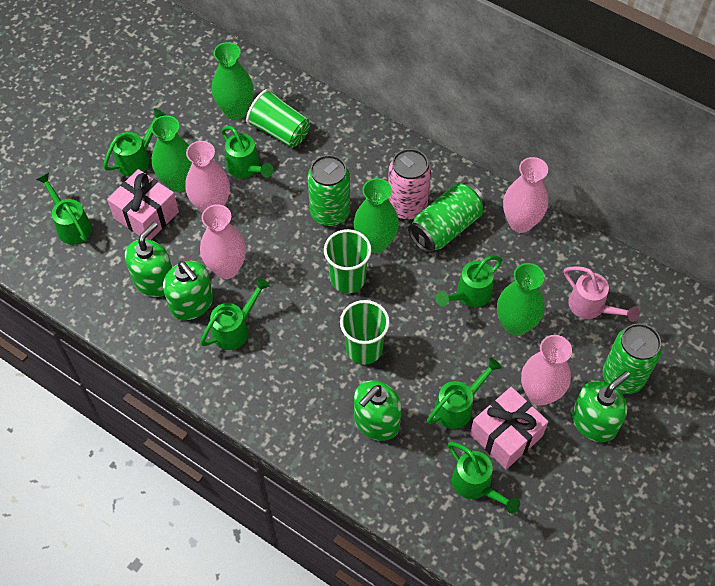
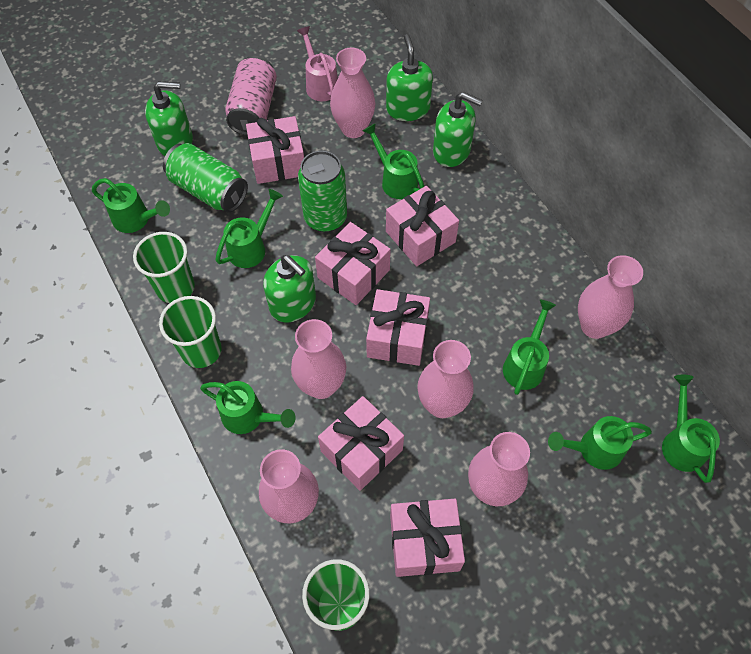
green can: [308,155,350,227] [408,182,485,253] [603,323,662,394] = 3 -> [163,143,248,213] [298,151,347,232] = 2
green vase: [151,115,192,192] [212,42,254,120] [354,178,399,253] [497,263,545,336] = 4 -> none = 0
pink gift: [107,169,179,240] [470,387,548,469] = 2 -> [246,116,304,184] [315,222,391,305] [318,396,404,491] [366,289,430,366] [386,186,459,266] [390,499,465,577] = 6
pink vase: [185,141,230,213] [200,204,246,279] [503,157,548,233] [521,335,572,406] = 4 -> [259,449,319,523] [291,319,346,399] [330,47,376,138] [417,340,474,418] [468,432,530,506] [578,255,643,339] = 6

